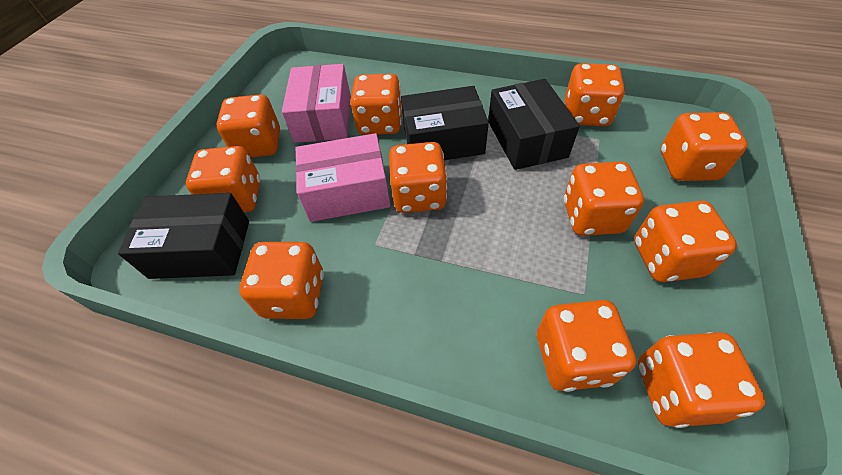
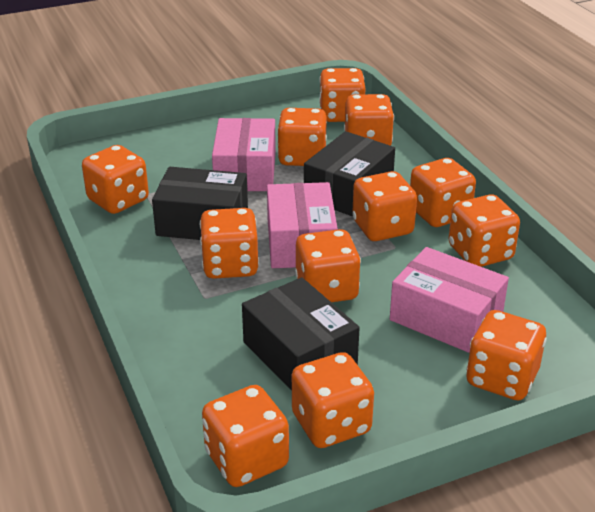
orange dice: [186,146,260,213] [217,94,280,158] [239,242,324,319] [350,74,402,135] [389,142,447,213] [537,300,636,392] [564,161,644,236] [565,63,625,126] [634,201,737,282] [638,332,765,428] [661,112,748,181] = 11 -> [82,145,149,214] [200,208,259,279] [202,385,289,487] [277,108,327,166] [292,352,374,448] [295,229,361,302] [319,68,366,122] [344,94,394,146] [352,171,417,241] [410,158,476,227] [448,194,520,267] [466,310,547,401] = 12
pink box: [282,64,351,143] [296,133,391,222] = 2 -> [212,118,276,191] [267,182,338,268] [390,247,509,353] = 3

